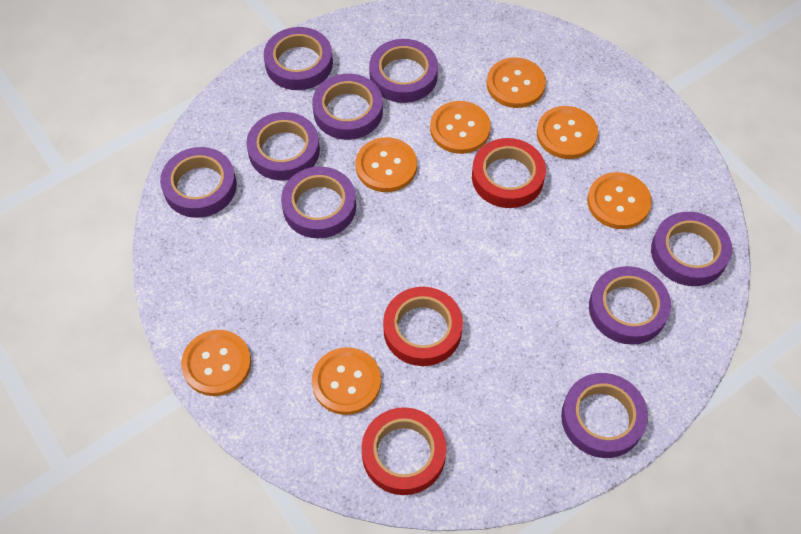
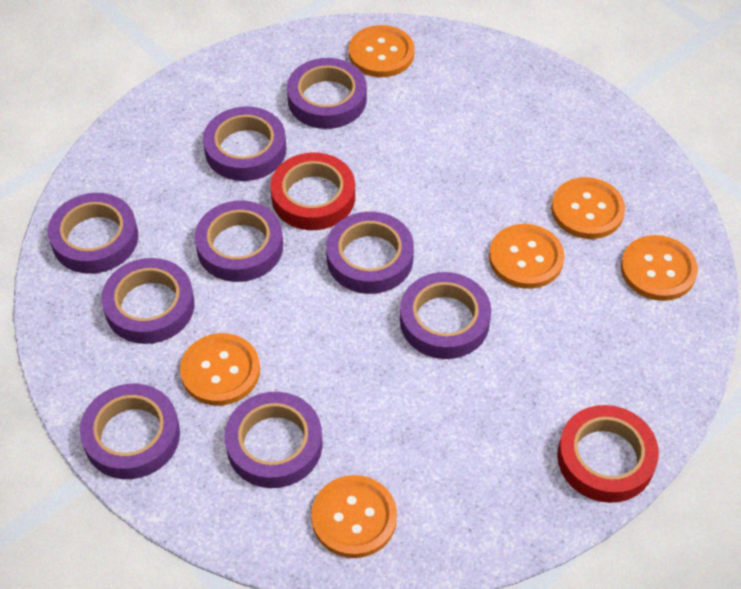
orange button: [181,330,251,396] [312,347,381,415] [356,137,417,192] [430,101,491,154] [487,57,546,108] [537,106,598,159] [587,172,652,229] = 7 -> [180,333,260,406] [311,475,397,558] [349,25,414,77] [489,224,564,289] [551,177,625,239] [621,235,698,301] = 6
red tape: [361,407,446,495] [383,287,463,366] [472,138,546,208] = 3 -> [270,153,355,230] [557,405,659,503] = 2

